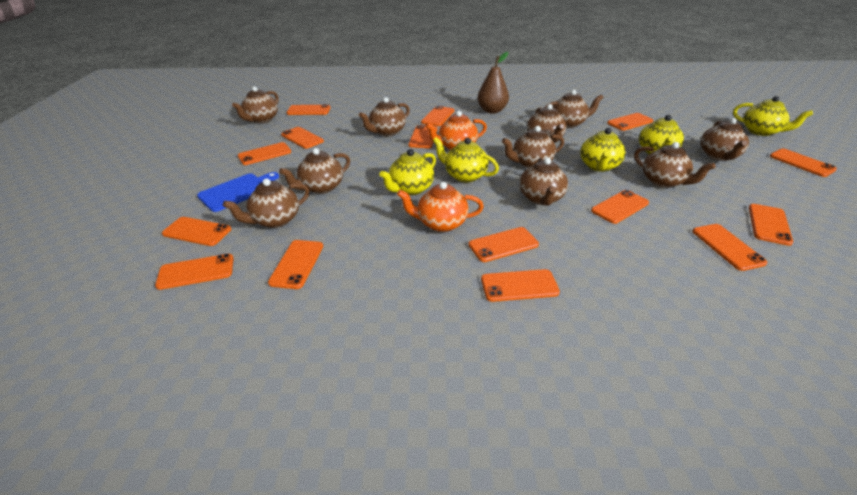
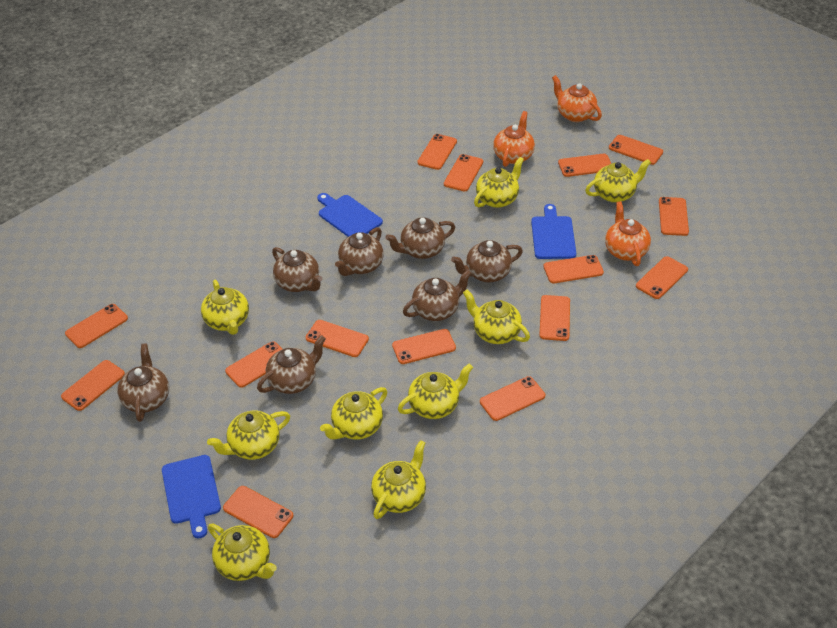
blue cutting board: [197,172,279,212] = 1 -> [162,455,221,538] [317,193,383,237] [531,204,576,259] = 3
brown pear: [477,52,509,113] = 1 -> none = 0
brown teapot: [223,178,309,228] [232,86,279,123] [279,148,350,194] [359,97,410,136] [502,126,564,168] [520,157,568,206] [527,104,566,143] [544,90,604,128] [634,142,716,188] [700,118,749,161] = 10 -> [117,344,169,422] [257,335,326,394] [272,247,322,292] [335,227,384,276] [385,217,455,259] [403,270,472,321] [451,240,523,282] = 7
orange teapot: [397,182,484,232] [425,111,487,150] = 2 -> [493,111,535,167] [552,75,602,122] [605,201,651,266] = 3
yellow teapot: [379,149,436,195] [433,137,499,182] [580,128,626,172] [639,115,684,154] [733,96,813,136] = 5 -> [201,280,249,335] [207,411,290,460] [208,524,277,581] [320,387,387,440] [371,440,426,519] [398,364,473,419] [463,290,530,344] [474,157,524,208] [585,159,651,203] = 9

